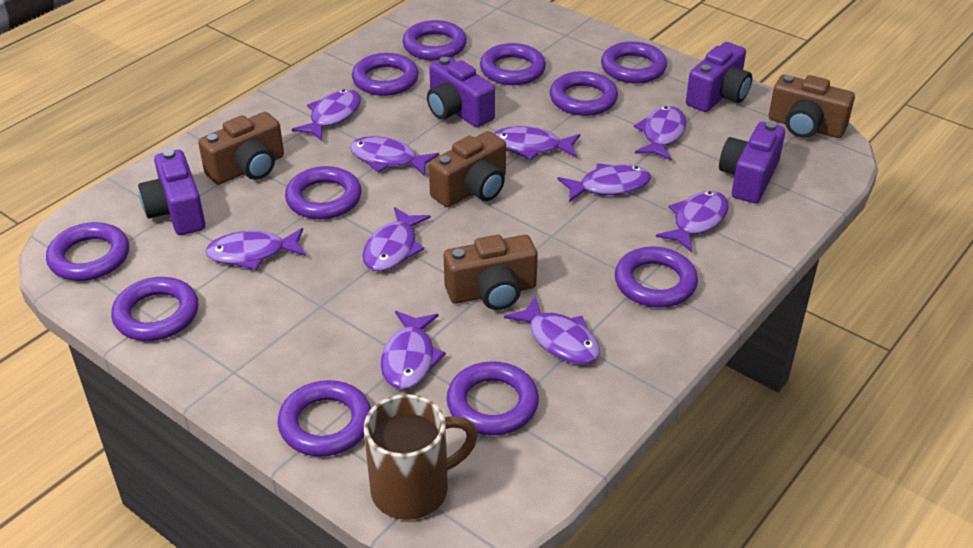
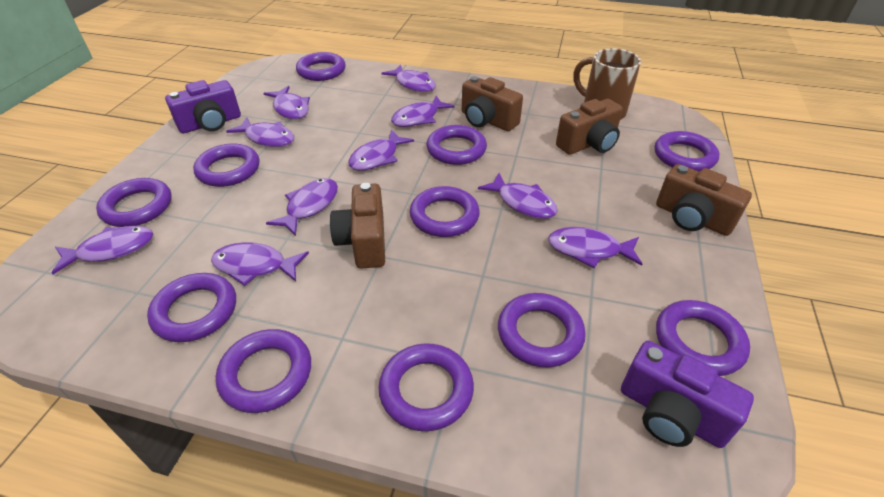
purple camera: [138,150,205,235] [427,57,495,128] [686,42,752,112] [719,122,785,203] = 4 -> [165,80,241,133] [621,341,754,448] = 2

